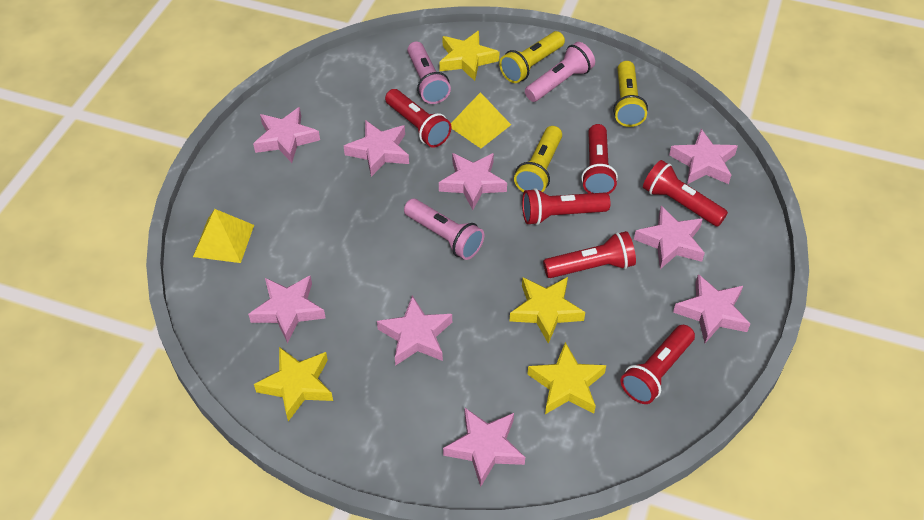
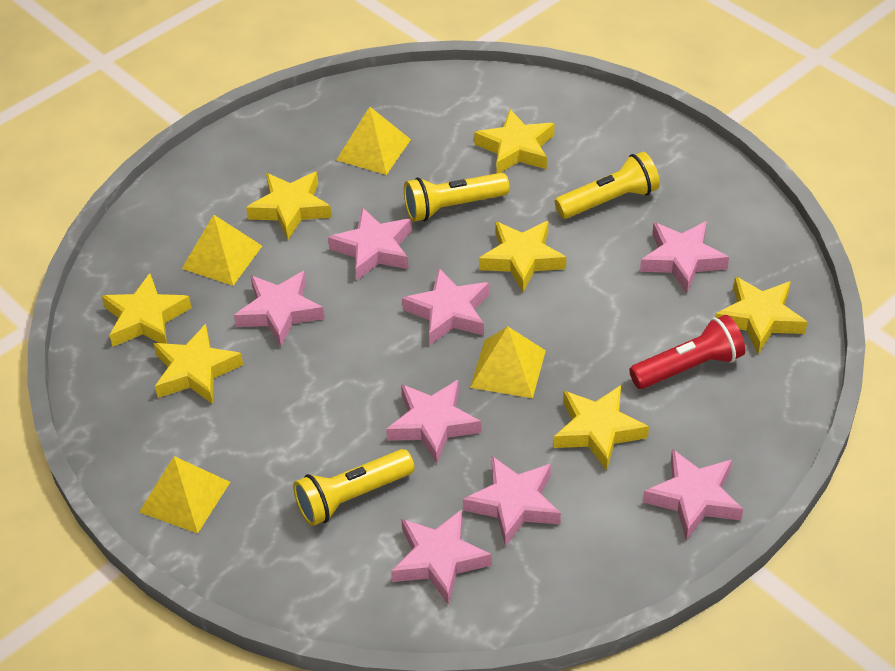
pink flashlight: [404,199,484,260] [407,41,451,104] [525,42,595,102] = 3 -> none = 0
pink star: [248,275,325,343] [253,107,320,163] [344,120,409,177] [377,296,452,366] [439,153,507,210] [443,408,525,487] [634,206,705,269] [669,129,738,184] [673,274,750,343] = 9 -> [234,271,325,347] [328,207,412,280] [386,380,481,464] [391,509,492,605] [402,268,489,345] [463,456,561,547] [640,221,729,293] [643,449,743,540] = 8
red flashlight: [385,89,451,147] [522,188,610,225] [543,231,636,278] [581,124,618,194] [621,325,695,404] [643,160,728,226] = 6 -> [629,315,745,389] = 1
yellow pyramid: [193,209,254,263] [451,92,511,148] = 2 -> [139,456,230,534] [182,215,262,286] [336,107,411,175] [470,326,546,398] = 4
yellow star: [254,347,333,421] [439,31,499,81] [510,277,585,344] [527,342,606,414] = 4 -> [102,273,192,347] [153,324,243,404] [246,172,332,239] [474,109,555,173] [479,221,566,292] [554,385,649,471] [715,276,807,354] = 7

